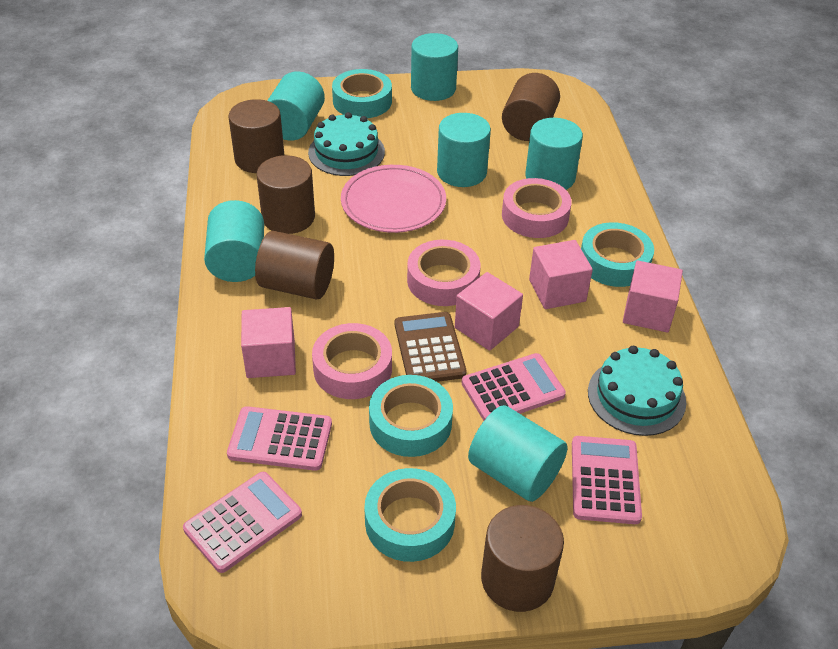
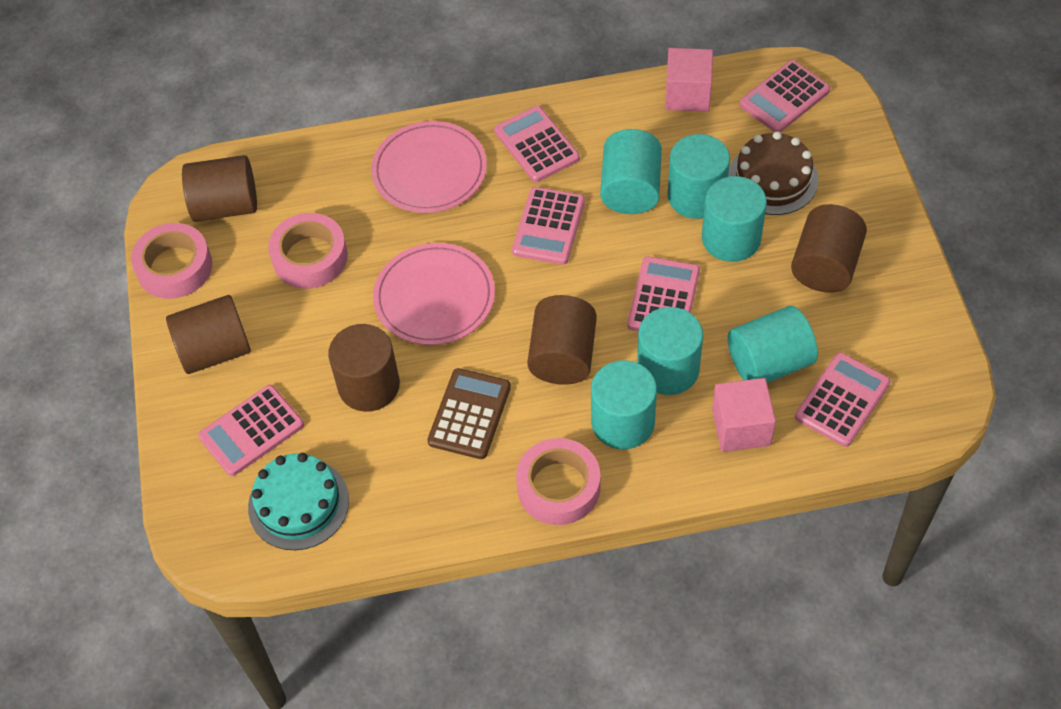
brown cake: none = 0 -> [728,131,819,215] = 1
pink calculator: [183,472,302,573] [227,406,332,471] [462,353,566,421] [572,436,642,524] = 4 -> [198,385,304,476] [494,106,580,182] [512,187,585,265] [627,256,700,331] [739,60,830,132] [795,352,891,447] = 6
pink cube: [241,307,296,378] [455,272,523,351] [529,240,593,309] [623,260,683,333] = 4 -> [665,48,713,112] [712,378,776,452] = 2
pink plate: [341,165,446,233] = 1 -> [371,121,487,213] [373,243,495,345] = 2
turquoise cake: [308,112,385,176] [588,346,686,436] = 2 -> [248,453,349,550] = 1
turquoise tape: [332,69,392,118] [364,468,456,562] [369,375,453,457] [581,222,654,287] = 4 -> none = 0

